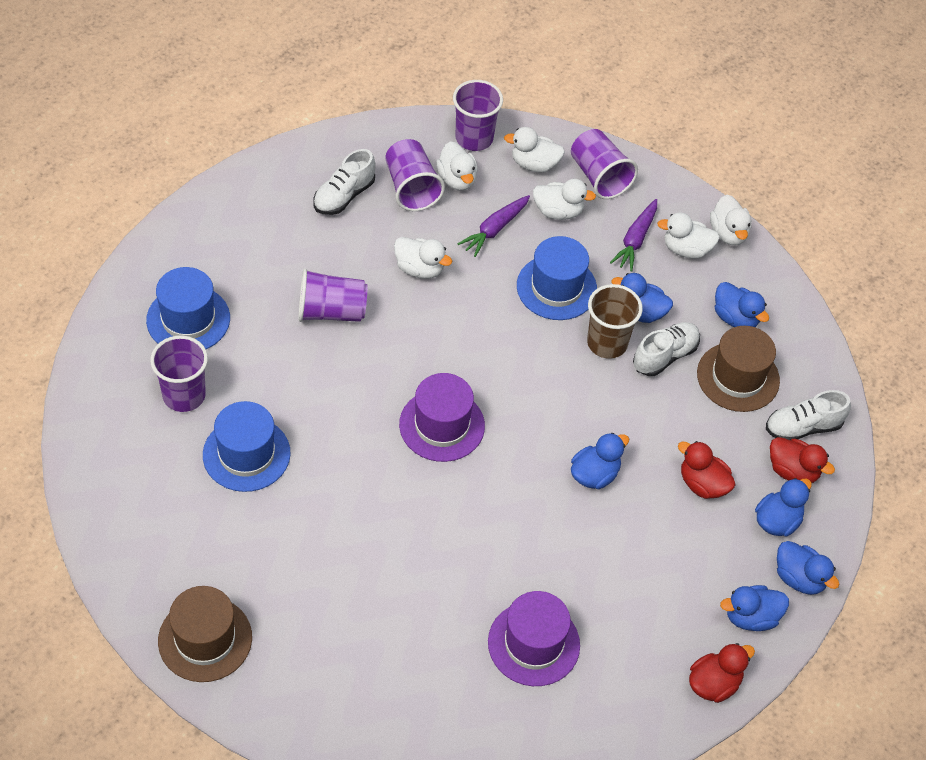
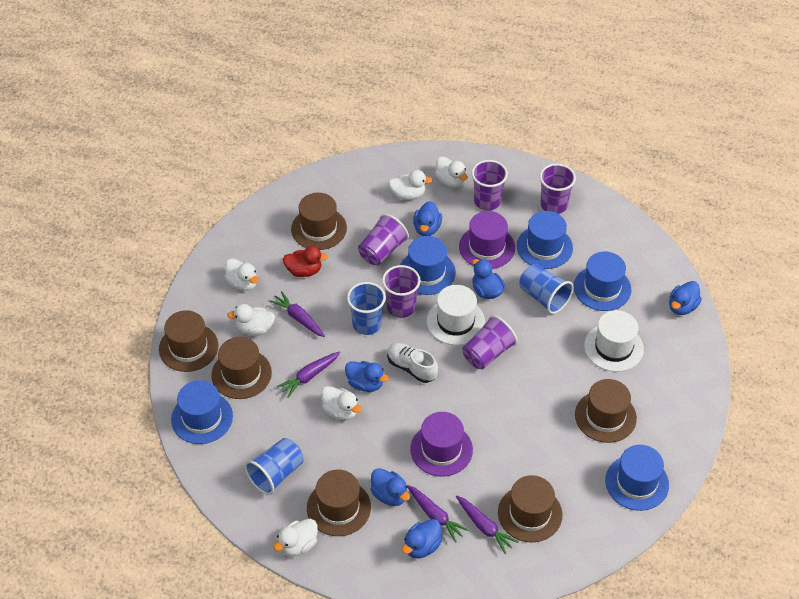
blue cup: none = 0 -> [245,438,303,495] [347,282,386,335] [519,264,573,314] = 3
blue hat: [146,267,230,349] [203,401,290,492] [517,236,597,320] = 3 -> [171,380,233,444] [400,236,456,295] [517,211,573,269] [574,252,631,311] [605,445,669,511] = 5
brown cup: [587,284,643,359] = 1 -> none = 0
brown hat: [158,586,252,682] [697,326,780,412] = 2 -> [159,310,218,372] [211,337,272,399] [291,193,347,250] [307,470,371,536] [498,475,562,542] [575,379,637,443] = 6
purple carrot: [458,195,530,257] [610,199,657,272] = 2 -> [269,291,325,337] [277,351,340,398] [407,485,469,543] [456,496,518,554] = 4
red duck: [678,441,736,499] [689,643,755,703] [770,437,835,483] = 3 -> [283,246,328,277] = 1
white hat: none = 0 -> [427,285,485,345] [584,310,644,372] = 2
white shoe: [314,149,376,215] [633,322,700,376] [766,390,851,440] = 3 -> [387,343,438,383] = 1

